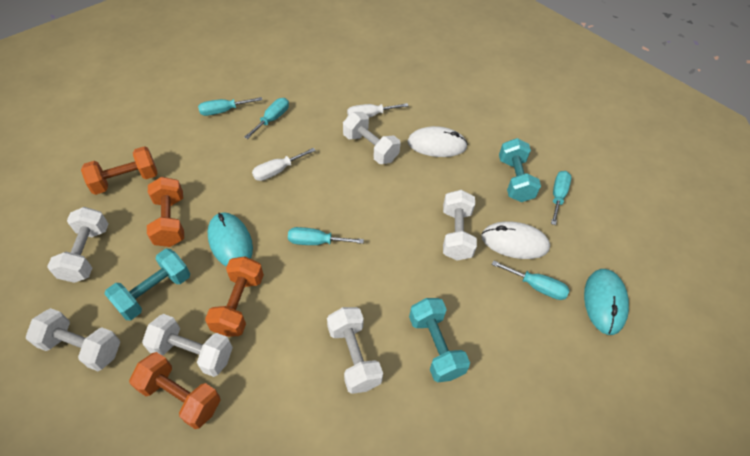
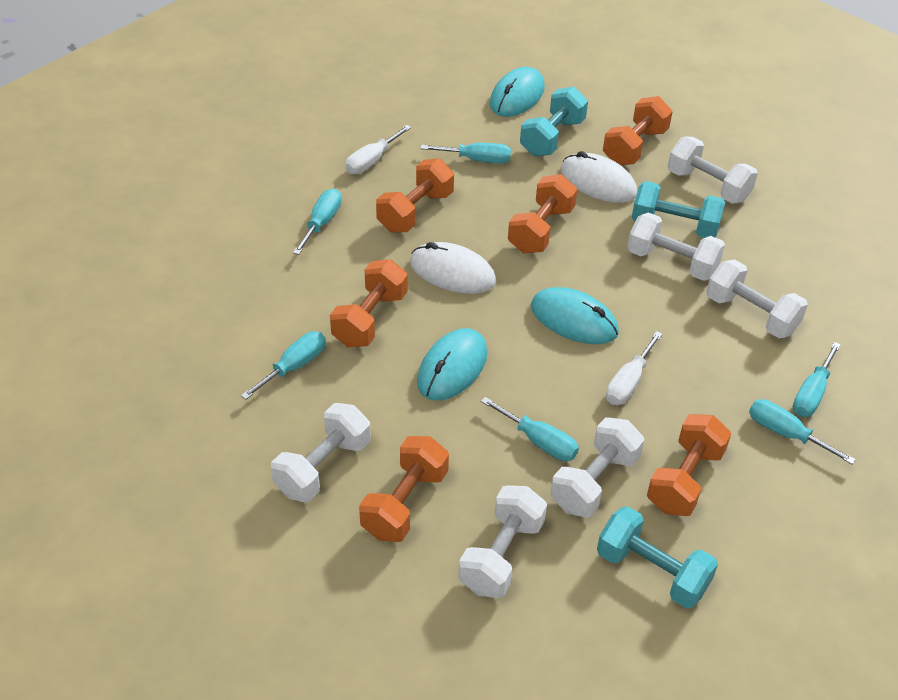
orange dumbbell: [81,146,158,195] [129,352,220,429] [147,177,184,247] [205,256,264,337] = 4 -> [330,259,408,347] [359,436,449,542] [376,159,454,233] [508,174,577,254] [603,96,673,165] [647,414,732,516] = 6
turquoise mouse: [208,212,253,267] [584,269,629,335] = 2 -> [417,328,487,401] [490,67,545,117] [531,287,619,344] = 3
turquoise screwdriver: [198,97,262,116] [244,98,289,139] [288,227,364,245] [492,260,570,300] [551,171,571,225] = 5 -> [241,331,326,400] [293,189,342,255] [420,143,511,164] [481,397,579,461] [749,399,856,464] [793,342,841,417] = 6

